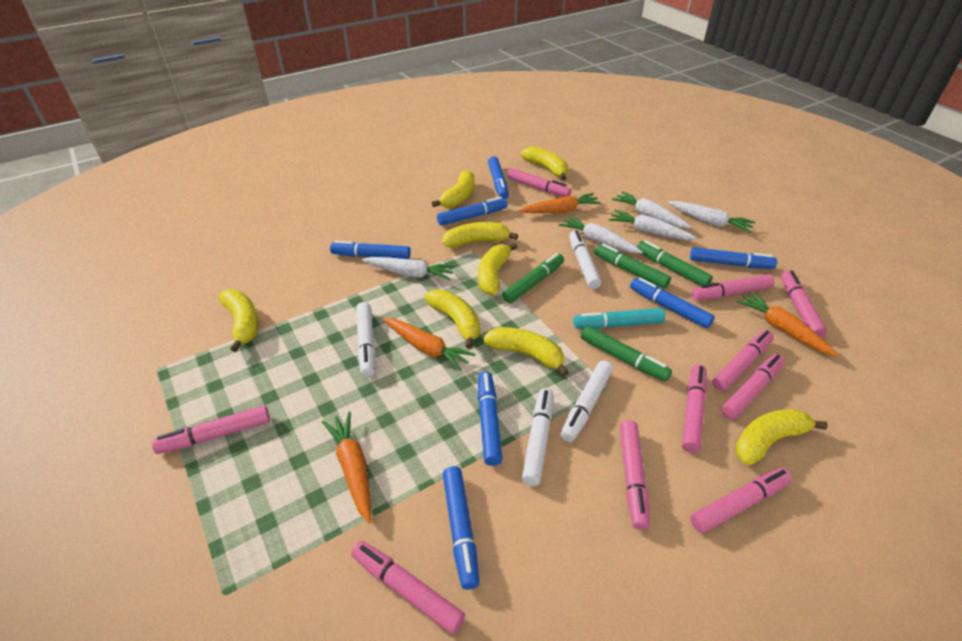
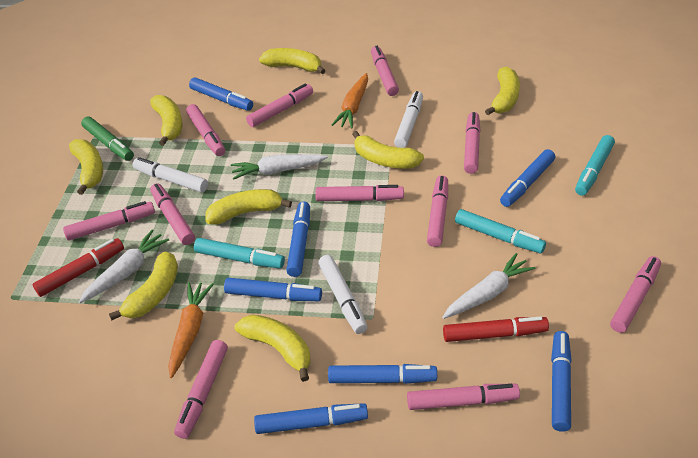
green marker: [502,253,564,303] [580,326,672,382] [594,243,671,289] [637,240,713,286] = 4 -> [81,116,134,161] = 1
orange carrot: [322,412,372,524] [383,318,476,372] [519,193,601,213] [736,291,839,357] = 4 -> [168,282,214,378] [332,73,368,129] = 2
pink marker: [152,405,270,454] [351,541,465,634] [507,168,571,197] [620,420,650,530] [682,365,707,453] [690,468,792,533] [691,274,775,300] [712,330,774,391] [721,354,785,420] [781,270,827,337] = 10 -> [63,201,155,241] [150,183,195,245] [174,340,228,439] [186,104,225,156] [246,84,313,127] [315,185,404,201] [371,46,399,96] [407,384,520,410] [427,175,448,247] [464,112,480,174] [610,256,661,333] = 11
red marker: none = 0 -> [33,238,124,297] [443,316,549,342] = 2
turquoise marker: [573,308,665,329] = 1 -> [194,238,285,268] [455,209,546,253] [575,135,615,196] = 3
white carrot: [362,257,455,280] [559,215,643,253] [609,210,698,240] [612,191,692,229] [668,201,755,233] = 5 -> [79,229,169,303] [231,154,328,180] [442,253,536,319] = 3
white marker: [356,302,375,377] [522,388,553,486] [560,360,613,442] [569,230,602,289] = 4 -> [133,157,208,192] [318,255,368,334] [394,91,423,148] = 3

